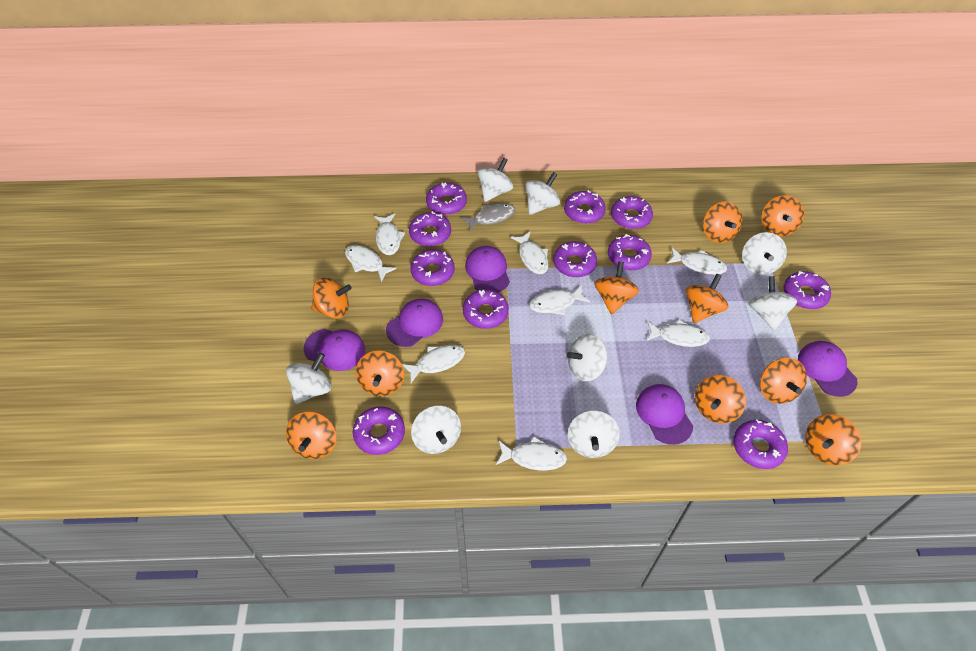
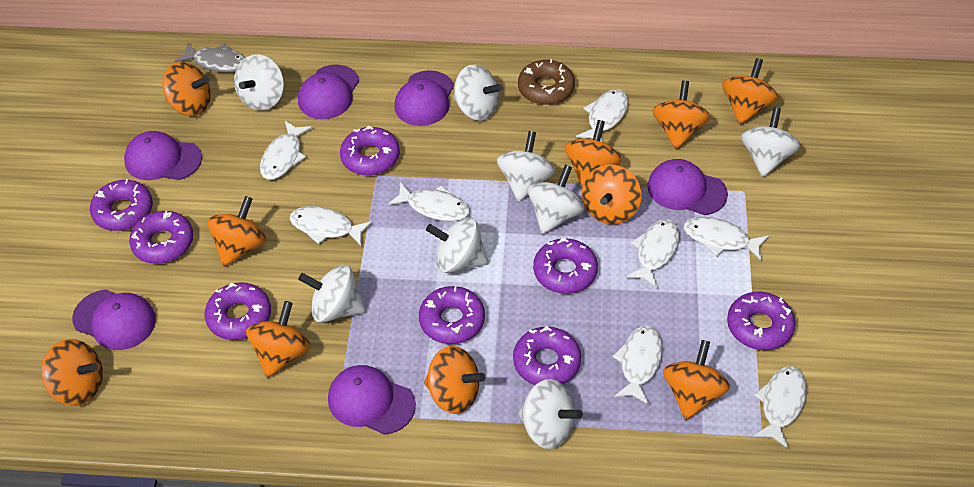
brown donut: none = 0 -> [518,59,575,105] = 1
purple cap: [304,329,365,371] [386,299,443,347] [465,246,510,292] [636,384,693,445] [798,341,858,397] = 5 -> [72,289,156,350] [124,131,202,180] [298,65,359,119] [328,365,416,435] [394,70,454,126] [648,159,728,215] = 6
purple donut: [353,406,405,455] [409,211,451,246] [410,250,455,286] [426,182,467,215] [463,289,509,329] [553,242,597,277] [564,190,606,224] [608,234,652,270] [611,196,653,229] [733,419,788,469] [784,271,831,309] = 11 -> [90,179,153,231] [129,211,193,264] [205,282,271,340] [340,125,400,175] [419,286,485,344] [513,326,581,385] [533,237,598,294] [727,292,796,350] = 8

